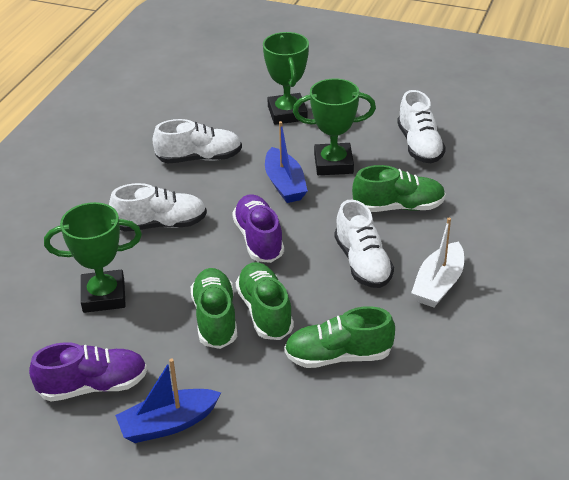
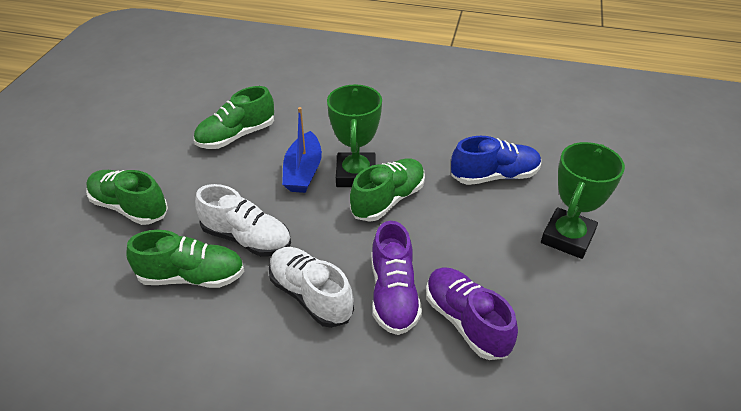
blue boat: [115,358,221,443] [265,121,308,203] = 2 -> [282,107,322,193] = 1
blue shoe: none = 0 -> [451,136,541,185] = 1
green trophy: [44,202,142,313] [263,32,309,125] [293,78,376,175] = 3 -> [327,84,382,187] [541,142,625,259] = 2
white boat: [411,218,464,307] = 1 -> none = 0
white shoe: [109,183,207,232] [153,119,242,163] [334,200,394,288] [397,90,446,163] = 4 -> [195,184,291,256] [269,247,354,328] = 2

